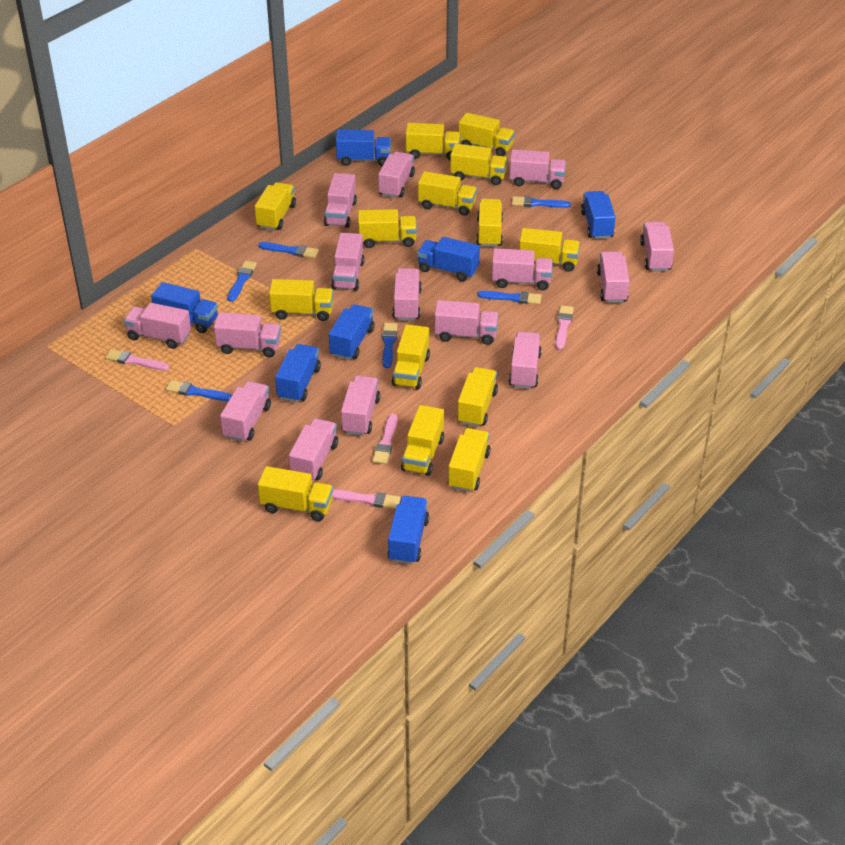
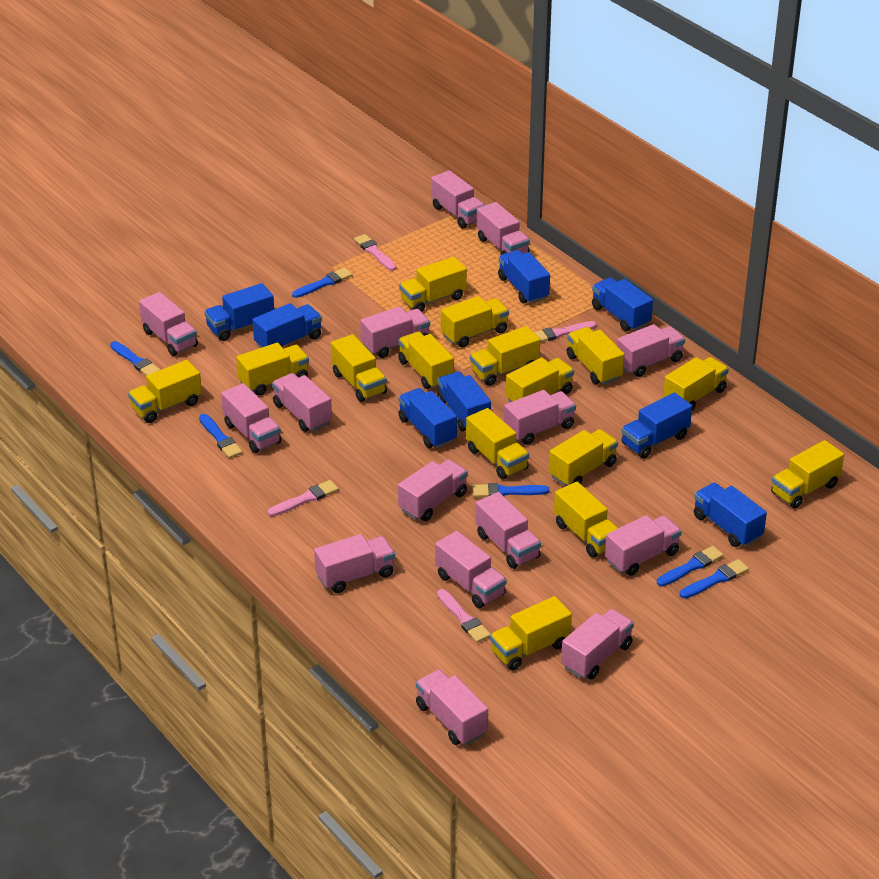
blue truck: [151,282,218,333] [275,344,321,402] [329,304,375,360] [336,130,391,166] [387,496,429,564] [417,237,480,281] [581,191,615,239] = 7 -> [204,283,274,341] [253,303,322,348] [398,388,457,448] [437,372,491,432] [498,250,550,304] [592,277,653,331] [621,393,692,458] [694,483,767,547] = 8
yellow truck: [255,182,296,230] [258,466,333,521] [269,279,333,321] [358,209,417,248] [392,324,430,389] [401,405,444,476] [406,123,461,160] [418,171,477,216] [448,428,491,492] [450,144,508,185] [457,367,498,427] [459,113,515,156] [476,199,503,247] [519,228,580,272] = 14 -> [128,360,202,423] [236,342,309,396] [331,334,387,402] [398,331,454,389] [399,257,467,312] [441,296,509,347] [466,408,529,479] [470,326,540,386] [490,596,572,670] [506,357,574,402] [549,429,618,487] [554,482,618,558] [567,327,625,384] [663,357,729,411] [771,440,844,508] = 15

